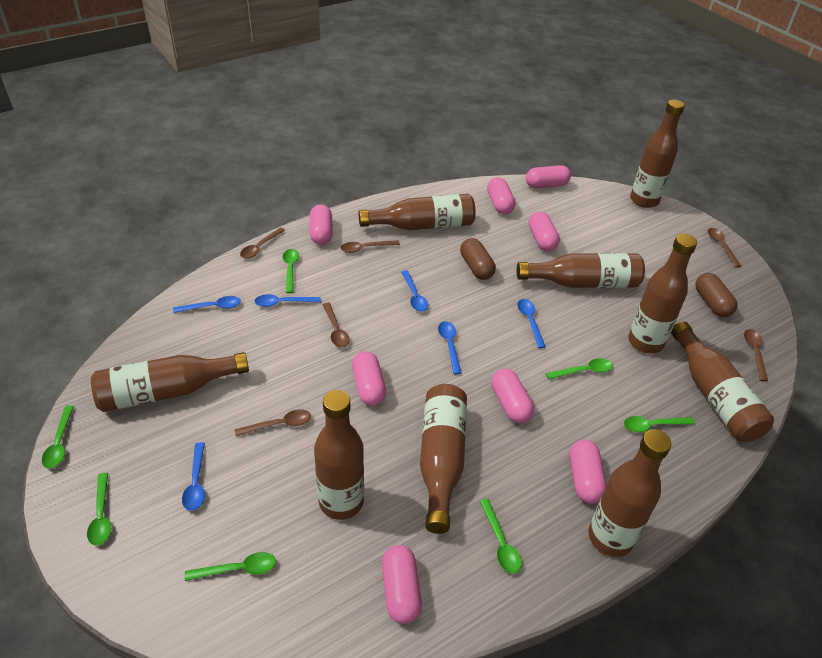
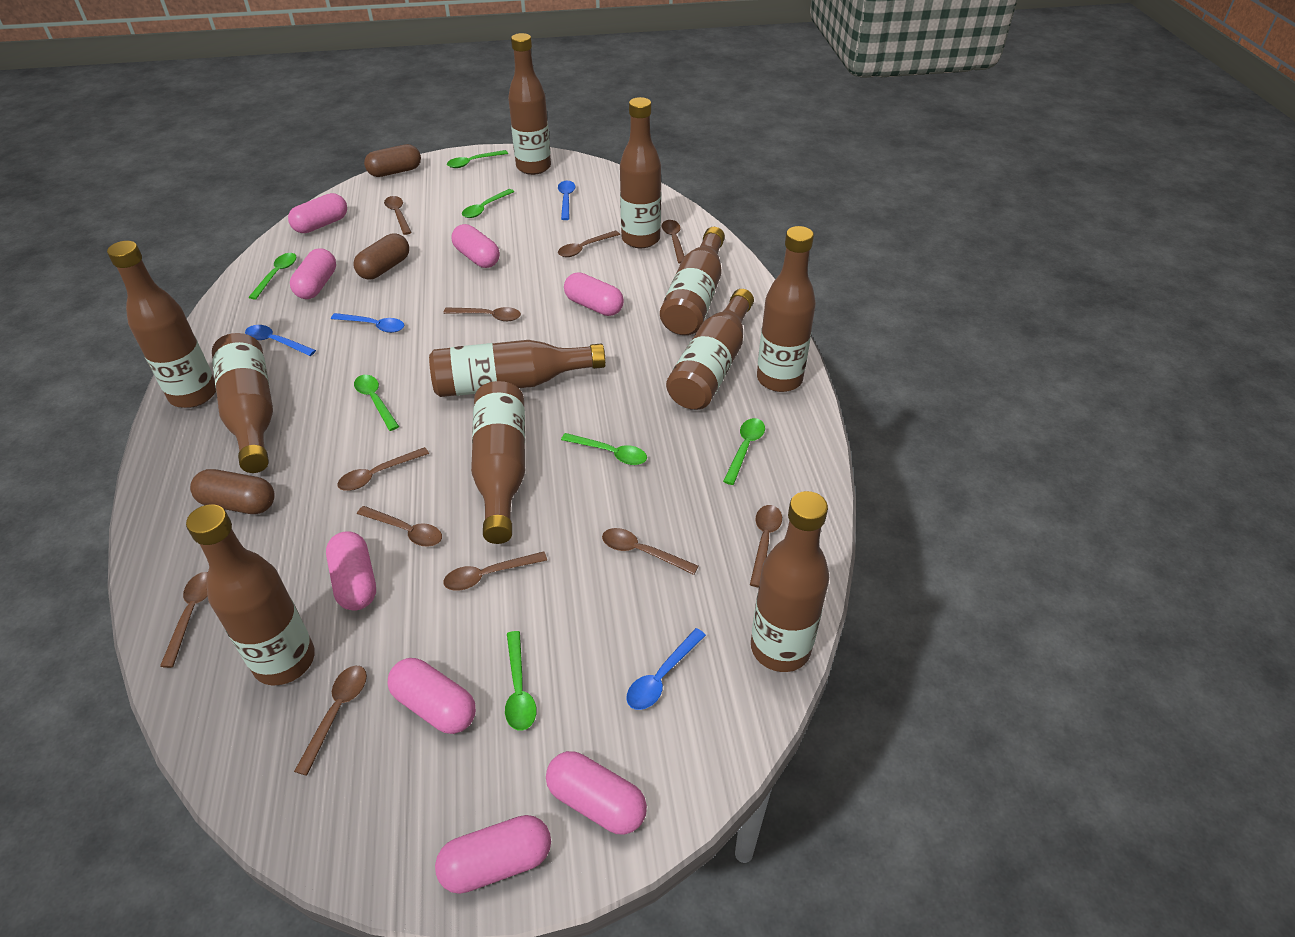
blue spoon: [173,296,241,313] [182,442,205,511] [255,294,321,307] [401,270,428,311] [438,321,462,374] [517,299,546,348] = 6 -> [245,325,316,356] [331,313,404,333] [558,181,575,220] [626,628,706,710] = 4
brown bottle: [91,352,249,412] [314,390,364,520] [358,194,476,230] [420,384,467,534] [517,253,645,288] [588,429,672,557] [628,234,697,354] [630,99,685,208] [671,321,774,442] = 9 -> [107,241,216,408] [186,504,315,685] [212,333,273,473] [429,340,606,397] [471,381,525,544] [508,33,551,175] [620,97,661,248] [660,227,725,335] [666,289,754,410] [751,491,829,672] [757,226,816,392] = 11
brown capsule: [460,238,496,280] [695,273,737,317] = 2 -> [190,469,275,514] [354,233,409,280] [364,144,421,177] = 3
brown spoon: [235,409,311,436] [240,227,285,259] [322,302,350,347] [341,240,400,253] [708,228,741,267] [744,329,768,382] = 6 -> [160,572,208,668] [294,666,367,776] [337,447,429,491] [357,506,442,547] [384,196,412,235] [443,307,521,321] [444,551,547,591] [558,231,620,257] [602,528,698,575] [662,220,685,264] [750,505,782,587] = 11

